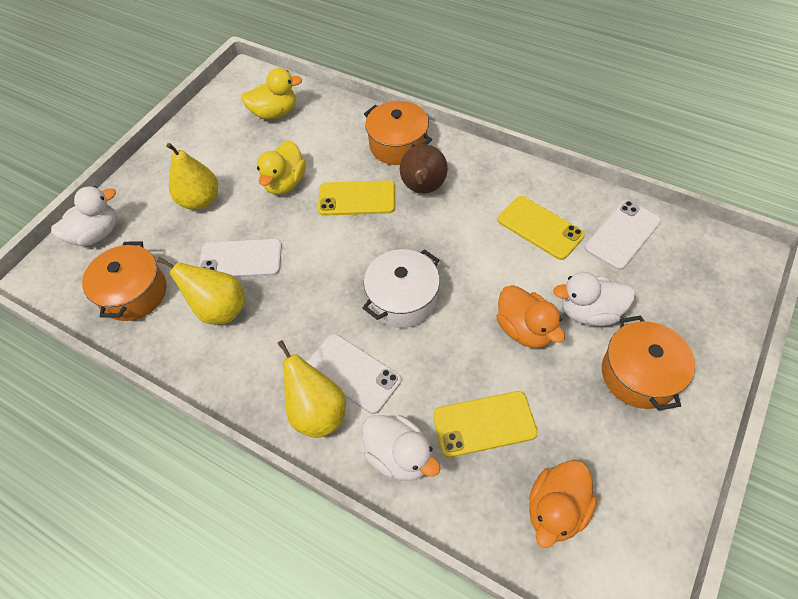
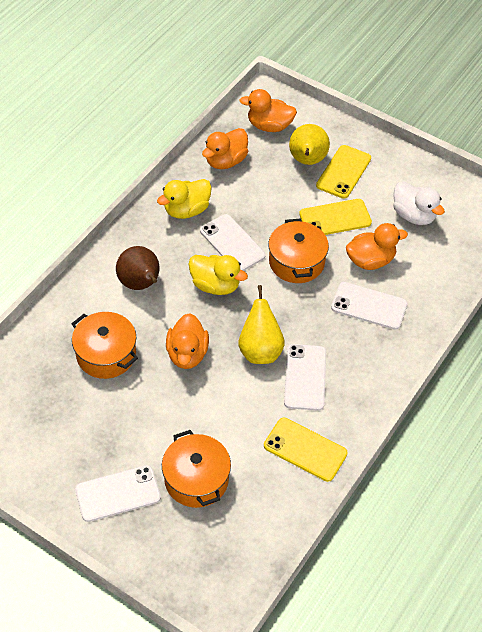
orange duck: [496,285,565,348] [529,460,597,548] = 2 -> [166,313,209,369] [202,128,248,169] [239,89,297,132] [346,223,408,270] = 4
white duck: [51,186,117,246] [362,415,440,481] [553,272,635,326] = 3 -> [393,181,445,225] = 1
white phone: [199,239,282,278] [307,334,402,414] [585,200,661,270] = 3 -> [75,465,161,522] [200,214,266,271] [284,344,326,411] [331,282,408,330] = 4
white pot: [363,249,440,328] = 1 -> none = 0
yellow pear: [157,257,245,325] [166,143,218,210] [277,340,346,438] = 3 -> [238,285,285,364] [289,124,330,165] = 2

